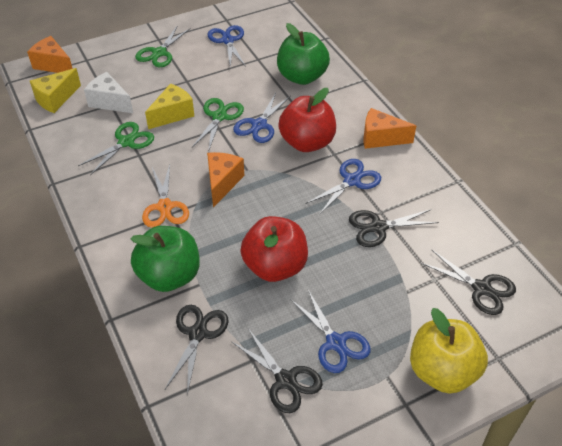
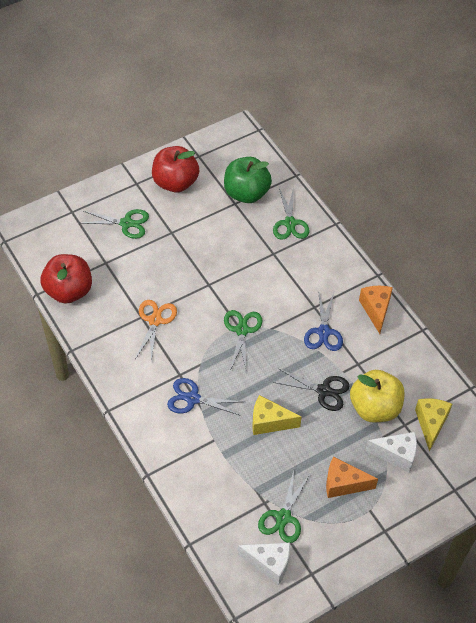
black scissors: [165,305,228,395] [231,328,323,413] [349,209,439,247] [421,250,516,315] = 4 -> [273,368,349,411] = 1
blue scissors: [207,25,246,68] [233,93,291,143] [290,290,371,373] [306,159,381,215] = 4 -> [167,378,244,416] [304,291,343,351] = 2
green apple: [131,226,200,292] [277,23,330,85] = 2 -> [224,157,272,203] = 1
green scissors: [78,122,154,175] [135,25,190,67] [192,98,244,152] = 3 -> [83,209,149,239] [224,310,262,373] [258,470,311,543] [273,187,310,240] = 4
orange cheese: [27,36,73,73] [207,152,244,208] [363,108,416,149] = 3 -> [326,456,378,498] [359,286,393,334] = 2
white cheese: [84,72,133,113] = 1 -> [238,543,290,585] [365,432,417,472] = 2

